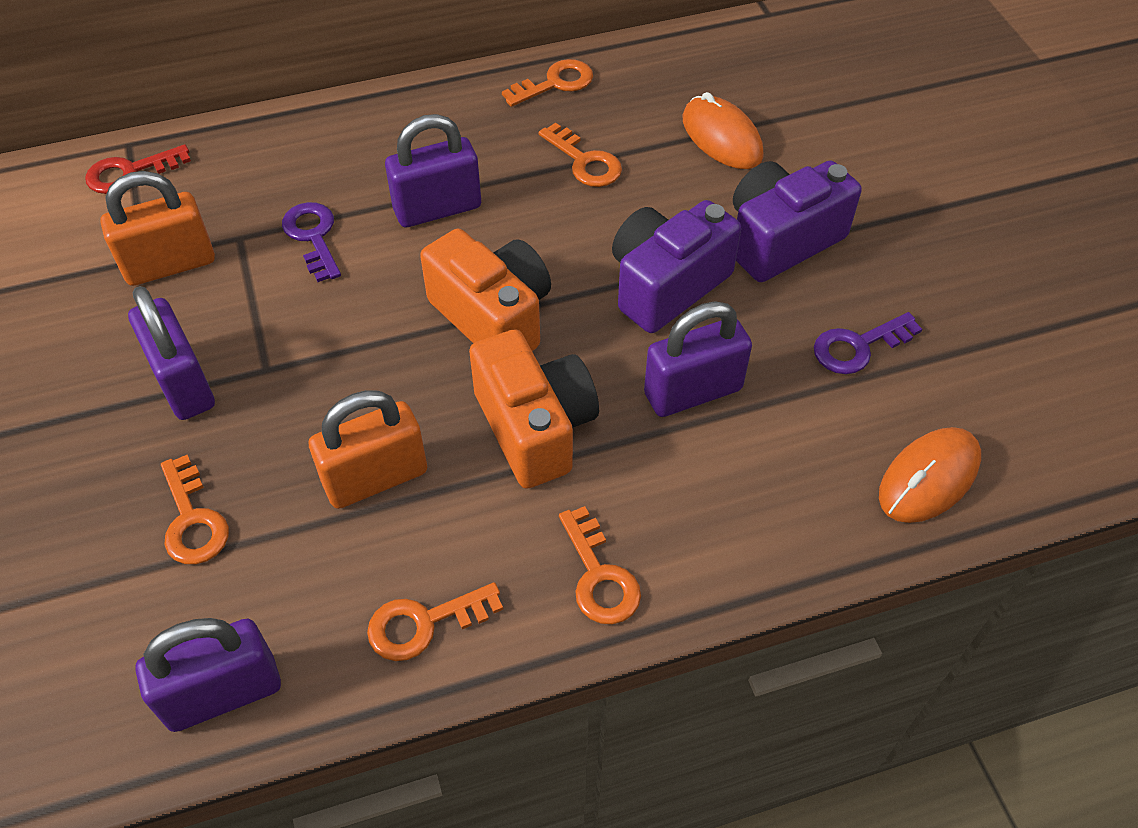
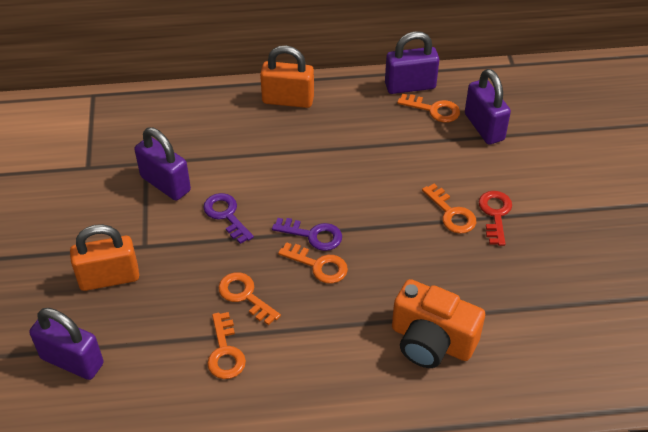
orange camera: [420,229,551,351] [469,329,599,489] = 2 -> [392,279,485,368] = 1
orange mouse: [683,92,764,169] [879,427,981,523] = 2 -> none = 0
purple camera: [612,200,741,333] [733,161,862,282] = 2 -> none = 0

